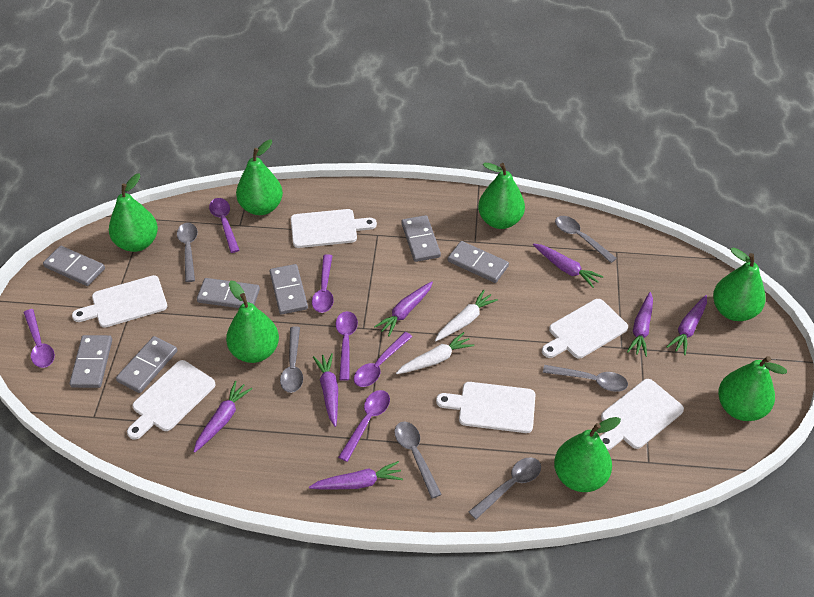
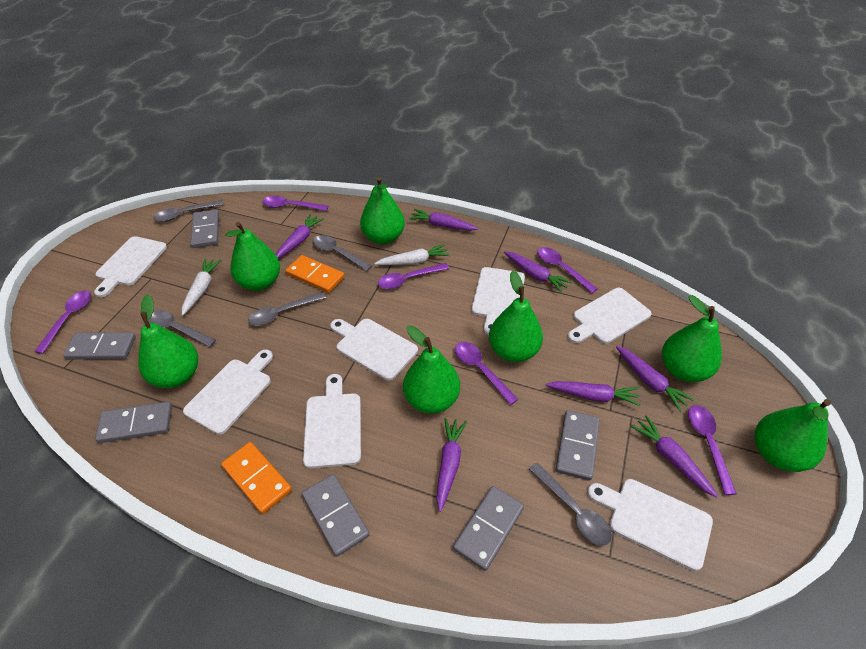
grey domino: [43,246,105,286] [70,335,112,388] [116,336,177,393] [197,278,260,308] [270,264,308,314] [401,215,441,262] [448,241,509,283] = 7 -> [63,332,136,360] [95,402,172,443] [190,209,219,248] [302,474,370,556] [453,486,524,571] [556,410,600,481] = 6
grey spoon: [177,223,198,282] [280,326,303,393] [395,422,442,499] [469,457,541,519] [543,365,628,392] [555,216,617,263] = 6 -> [148,310,216,347] [153,200,223,222] [248,292,326,326] [313,235,372,271] [529,462,612,546] = 5
orange domino: none = 0 -> [221,442,292,514] [285,255,344,293] = 2
white cutting board: [72,275,167,328] [127,360,216,440] [291,209,377,248] [436,382,535,433] [542,299,628,359] [600,379,684,450] = 6 -> [94,236,167,297] [183,349,273,435] [303,374,361,468] [330,319,418,381] [472,267,525,335] [568,288,652,344] [587,479,713,571] = 7

